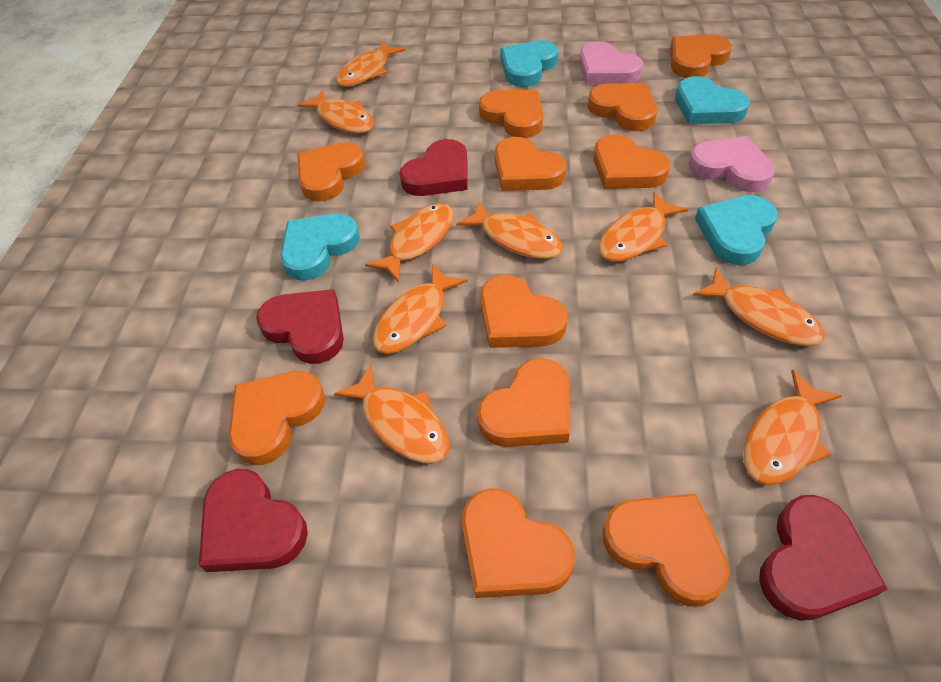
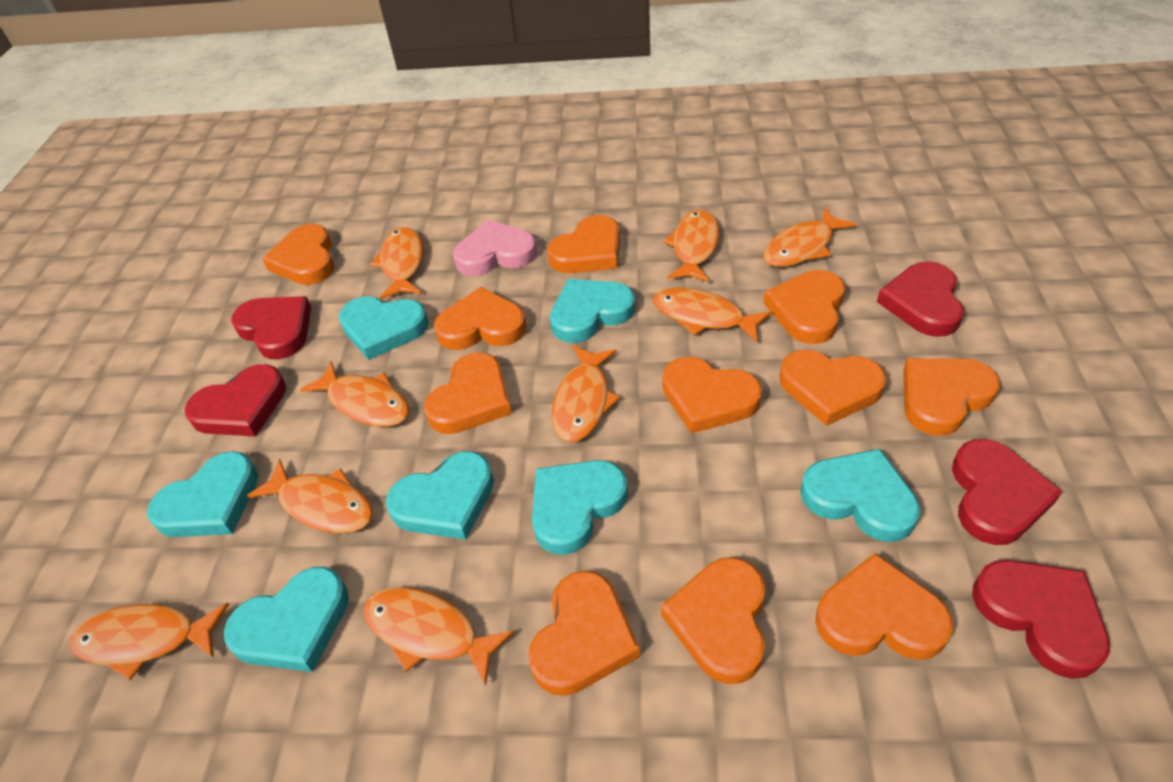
pink heart: [579,41,643,84] [688,136,775,192] = 2 -> [453,220,537,276] = 1
red heart: [199,469,308,572] [256,289,344,364] [399,139,467,196] [759,495,887,621] = 4 -> [185,364,286,437] [231,296,311,360] [877,261,964,337] [952,439,1063,545] [972,560,1110,679] = 5
turquoise heart: [280,214,360,281] [500,40,558,87] [675,76,750,124] [695,195,778,265] = 4 -> [147,451,258,537] [224,567,349,672] [339,296,429,360] [386,451,494,540] [532,460,628,555] [550,279,635,343] [800,449,920,542] = 7

